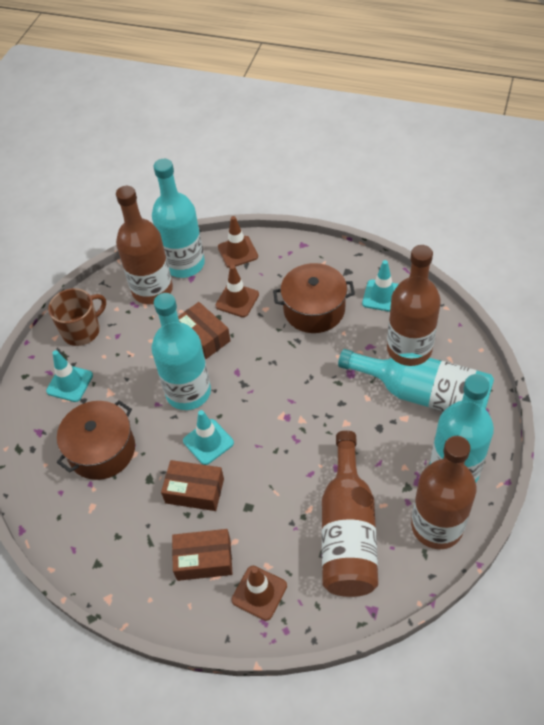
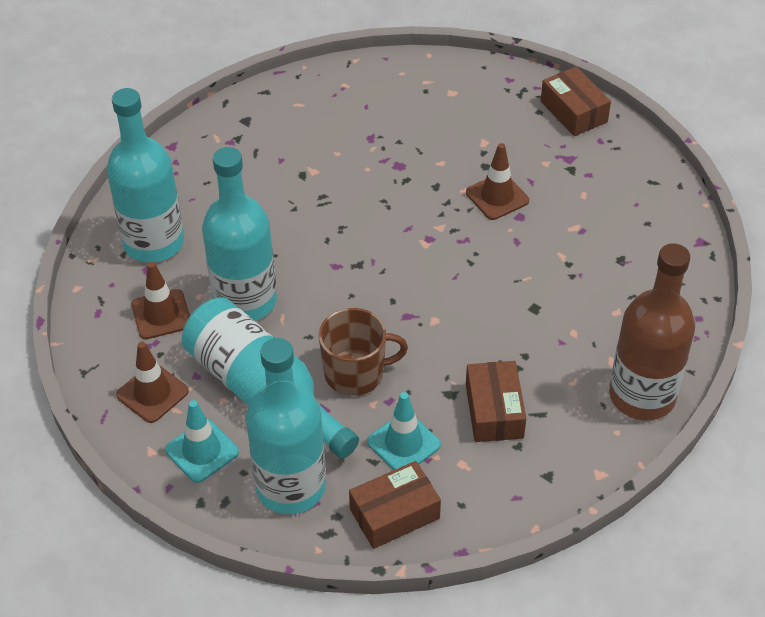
brown bottle: [116,186,173,304] [322,430,378,597] [387,245,441,358] [411,436,476,549] = 4 -> [609,243,695,420] = 1
brown pot: [57,400,135,480] [273,263,355,333] = 2 -> none = 0
turquoise traffic cone: [46,350,93,402] [183,410,234,465] [362,260,399,312] = 3 -> [165,400,239,483] [367,392,441,470] = 2

